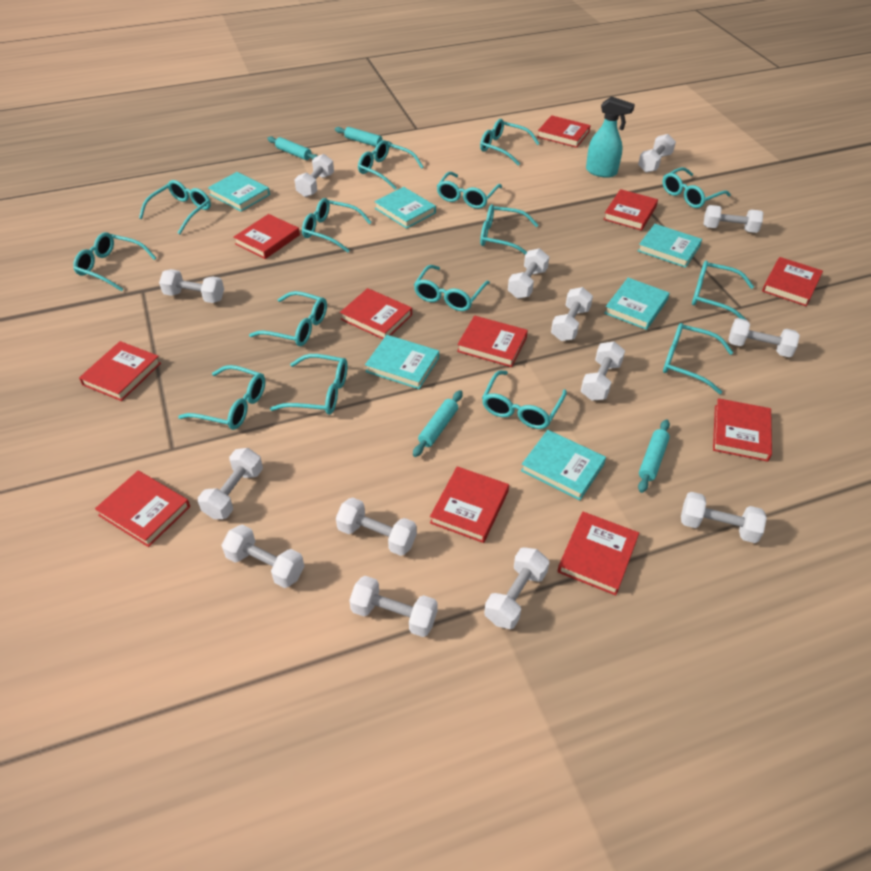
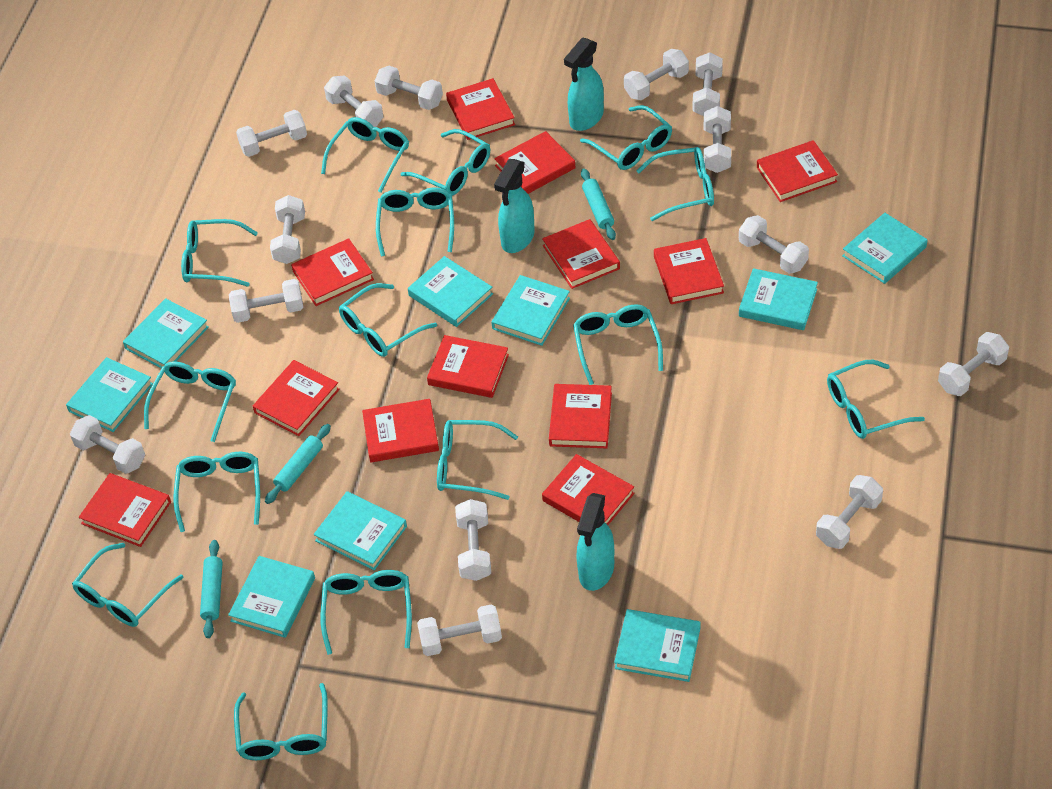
red book: [79,341,161,401] [95,471,190,547] [233,214,300,259] [340,288,412,339] [430,466,509,543] [457,315,528,367] [537,115,591,148] [558,512,639,596] [603,189,658,231] [713,398,772,462] [762,257,823,306] = 11 -> [79,473,171,547] [253,360,340,436] [291,238,374,306] [362,399,439,462] [427,335,509,398] [446,78,515,140] [494,131,575,194] [542,219,620,289] [542,454,634,525] [549,384,612,448] [654,238,724,304] [757,140,838,202] = 12
turquoise book: [208,172,270,212] [365,335,439,389] [374,187,436,229] [521,430,606,500] [604,278,670,330] [638,224,702,268] = 6 -> [66,357,153,432] [123,298,209,368] [228,556,315,638] [314,491,407,570] [408,256,493,327] [491,275,570,346] [614,609,701,682] [739,268,818,330] [842,213,928,284] = 9
turquoise rolling pin: [267,136,318,160] [335,127,392,147] [413,390,463,457] [638,419,670,493] = 4 -> [200,540,223,638] [265,424,331,504] [581,169,616,240] = 3
turquoise spray bottle: [586,96,635,178] = 1 -> [494,159,535,253] [564,38,604,131] [576,493,614,591] = 3

